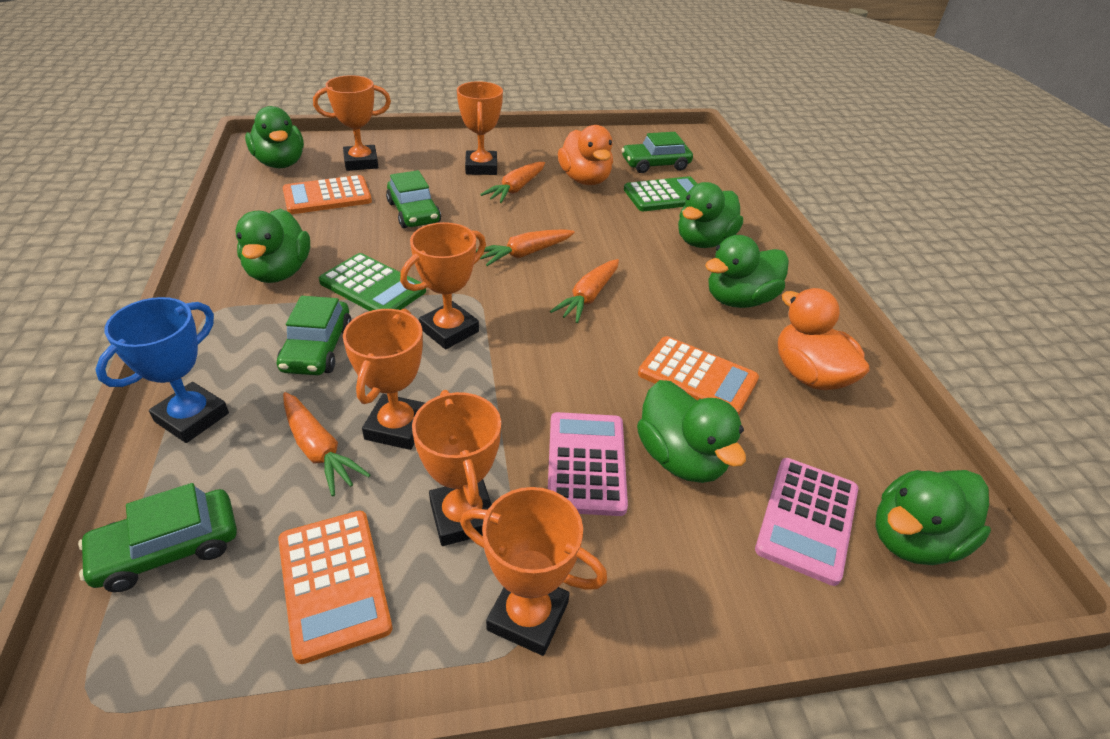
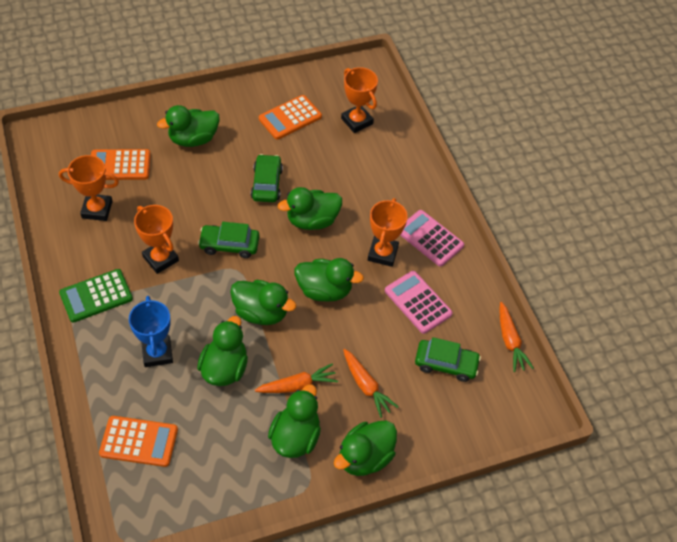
green calculator: [319,253,426,311] [624,176,697,211] = 2 -> [59,269,133,323] = 1
green car: [78,483,237,592] [277,296,351,375] [386,170,441,228] [622,132,693,173] = 4 -> [198,222,259,258] [251,154,283,202] [415,337,481,382] = 3
green duck: [235,209,310,283] [245,106,304,168] [637,380,746,483] [678,182,743,248] [705,235,789,308] [875,470,991,565] = 6 -> [157,105,220,147] [197,316,248,386] [230,280,296,325] [268,384,321,458] [278,187,342,230] [295,258,364,302] [334,421,397,476] = 7
orange carrot: [283,392,370,497] [476,229,575,266] [480,162,545,203] [550,259,619,323] = 4 -> [255,363,338,393] [343,349,398,418] [499,302,534,372] = 3
orange duck: [558,125,613,185] [778,288,870,390] = 2 -> none = 0
orange trophy: [313,75,391,171] [343,309,425,450] [400,222,486,349] [412,390,501,546] [457,81,503,175] [460,487,607,656] = 6 -> [59,155,119,221] [134,205,179,274] [341,67,378,133] [368,198,408,267] = 4

